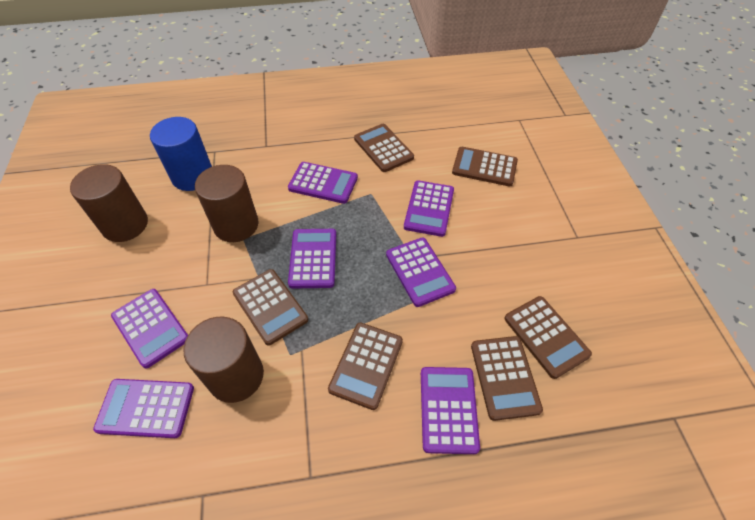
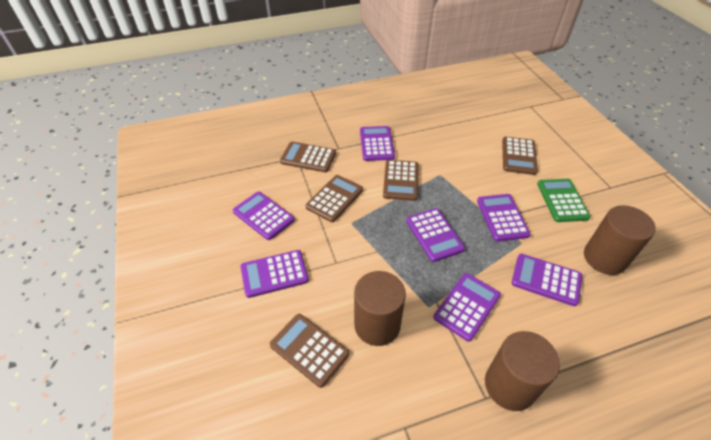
blue cylinder: [150,117,212,191] = 1 -> none = 0
brown calculator: [233,269,308,346] [328,323,403,410] [354,124,414,172] [452,147,518,186] [471,336,543,421] [505,296,592,379] = 6 -> [270,314,349,388] [280,141,336,172] [306,175,363,222] [383,160,418,201] [502,137,538,175] = 5
green calculator: none = 0 -> [537,179,591,222] = 1

